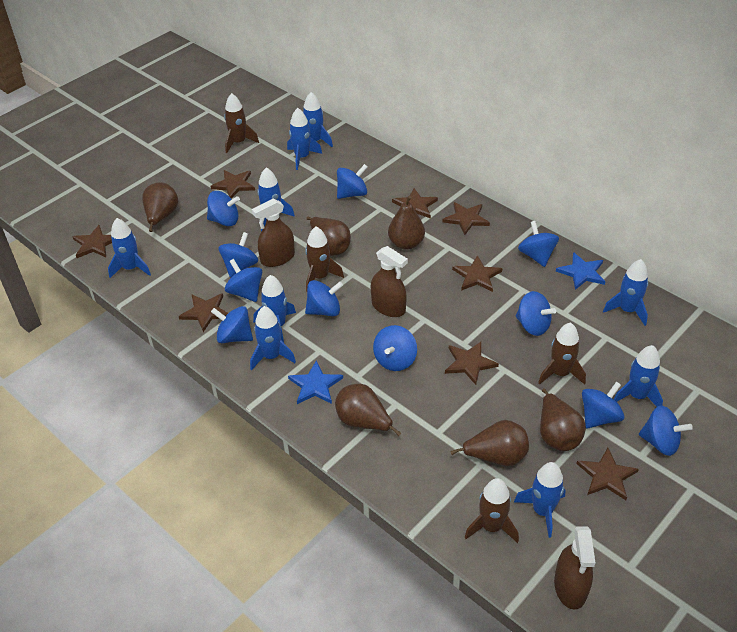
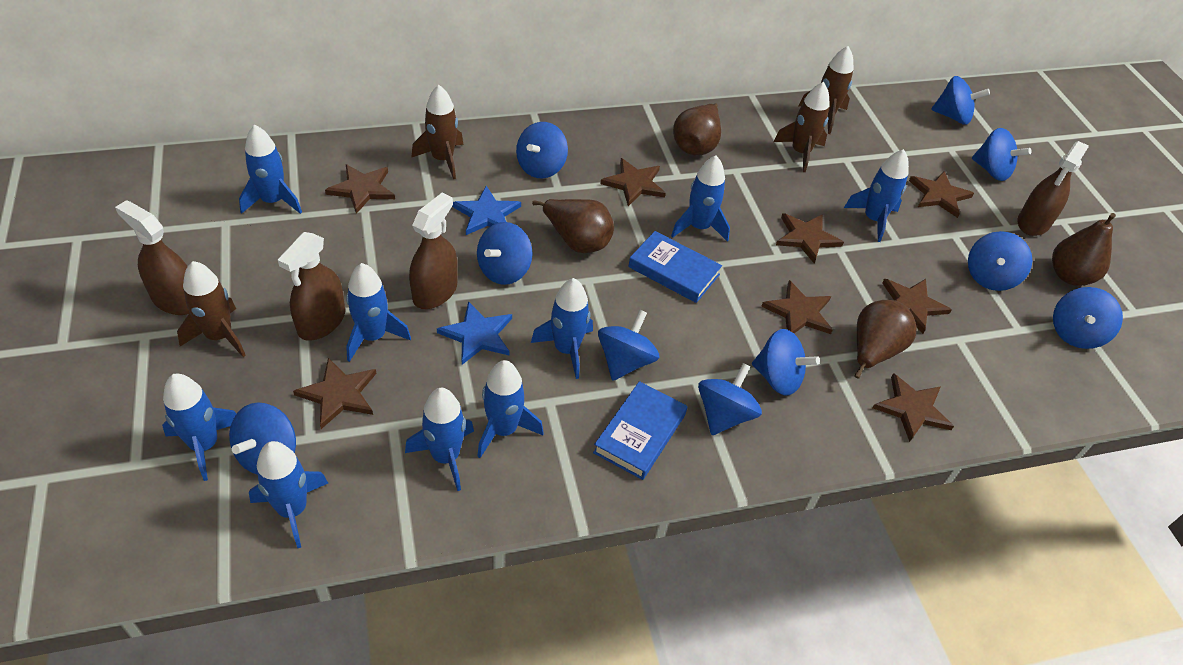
blue book: none = 0 -> [593,381,687,480] [628,231,722,303] = 2
blue spinning top: [207,191,240,226] [211,306,253,343] [219,232,258,278] [225,259,262,302] [305,280,343,316] [337,164,367,199] [373,325,417,371] [516,291,556,336] [518,221,559,267] [582,381,625,428] [639,406,693,456] = 11 -> [229,402,296,475] [477,222,533,285] [516,122,568,178] [598,310,659,381] [698,363,762,435] [752,329,820,396] [931,76,990,125] [968,231,1032,291] [972,128,1032,181] [1053,287,1123,349] = 10
brown pear: [142,182,178,232] [307,217,351,256] [335,384,401,436] [388,196,425,250] [450,420,529,466] [540,388,586,451] = 6 -> [532,199,614,253] [673,103,721,155] [854,300,916,379] [1052,213,1116,286] = 4
brown spray bottle: [252,199,295,267] [371,246,408,317] [554,526,595,610] = 3 -> [115,200,189,315] [278,232,345,341] [409,193,458,309] [1017,141,1089,236] = 4

